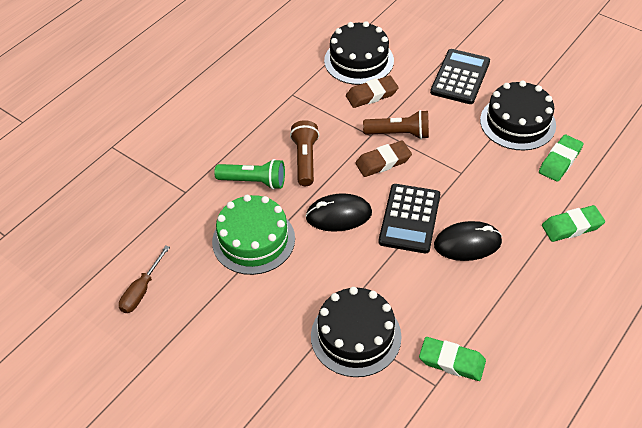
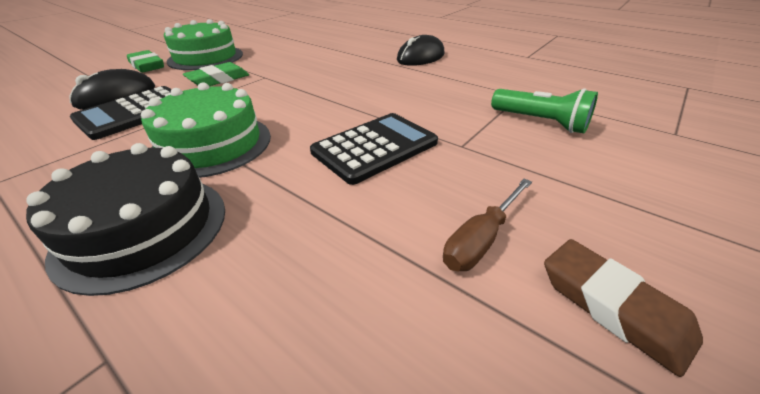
black cake: [311,287,402,377] [324,21,394,85] [480,81,556,151] = 3 -> [26,143,225,296] = 1
brown eraser: [346,76,399,108] [355,140,412,177] = 2 -> [544,239,703,377] = 1
brown flashlight: [290,120,319,186] [363,110,429,139] = 2 -> none = 0
green cake: [212,195,295,275] = 1 -> [141,82,271,178] [164,19,243,70] = 2
green eraser: [419,337,486,381] [539,134,583,182] [542,205,605,242] = 3 -> [127,50,164,72] [183,62,249,86] = 2

